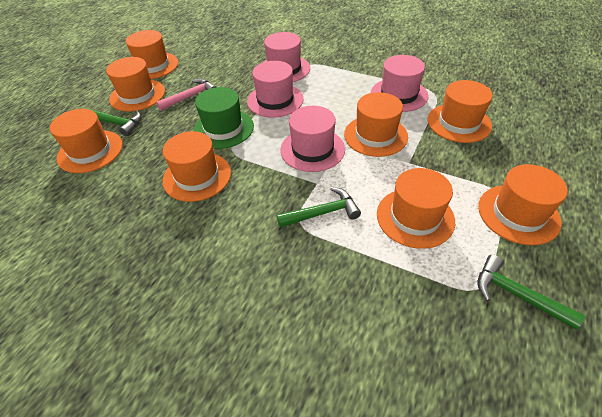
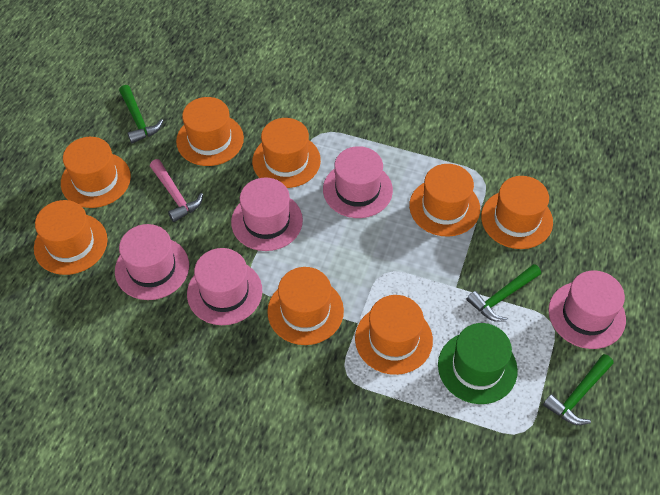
pink hat: [247,61,304,118] [264,32,310,82] [280,106,345,172] [371,55,428,112] = 4 -> [115,224,189,300] [187,248,262,325] [231,177,303,251] [323,146,393,218] [548,271,626,349] = 5

